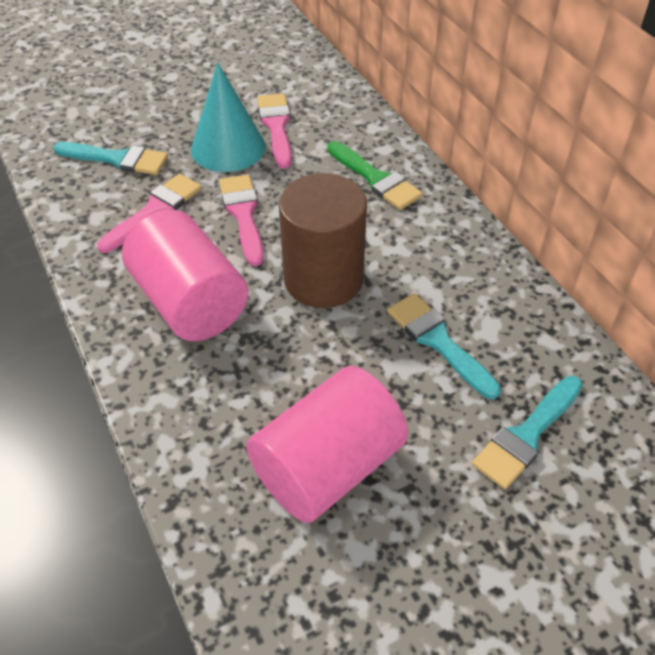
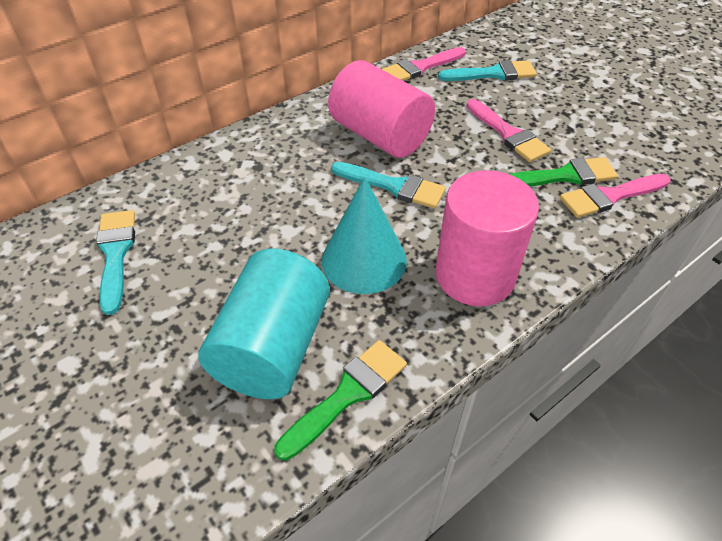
brown cylinder: [279,173,367,308] = 1 -> none = 0
green brush: [327,141,422,210] = 1 -> [274,340,407,461] [510,157,618,187] = 2
turquoise cylinder: none = 0 -> [198,248,330,399] = 1

